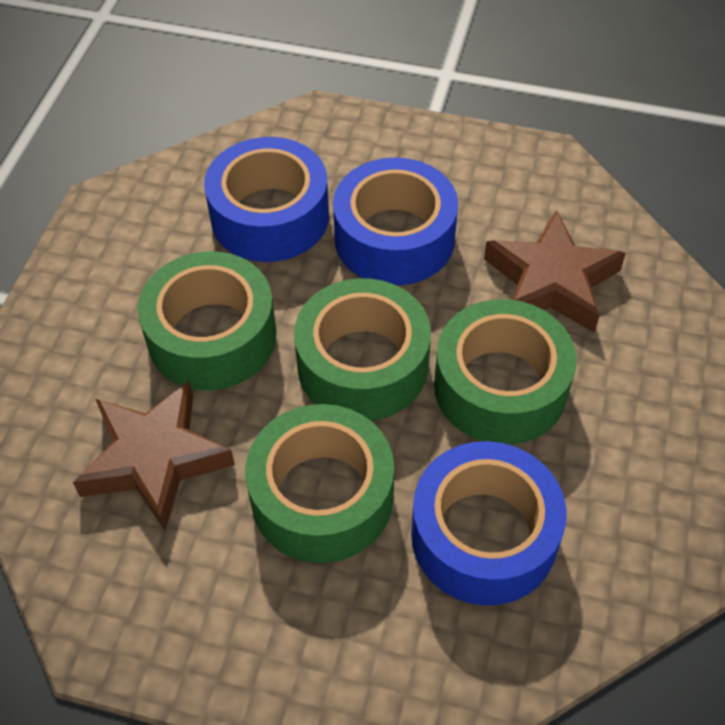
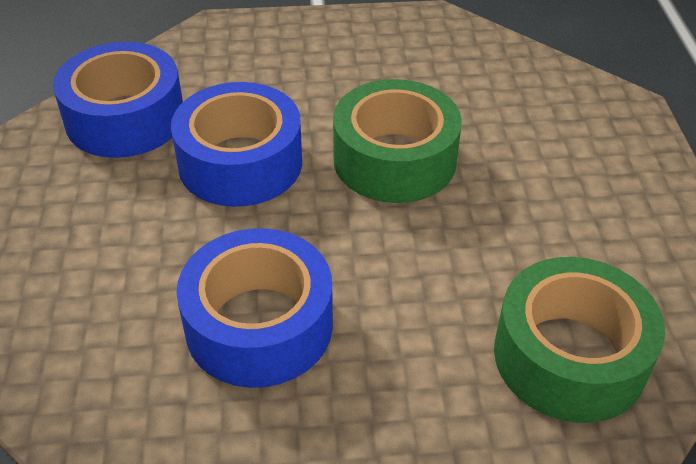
brown star: [73,381,235,531] [484,210,626,333] = 2 -> none = 0
green tape: [138,251,276,390] [245,404,394,563] [294,278,431,421] [434,299,577,445] = 4 -> [333,79,462,203] [494,257,665,423] = 2

